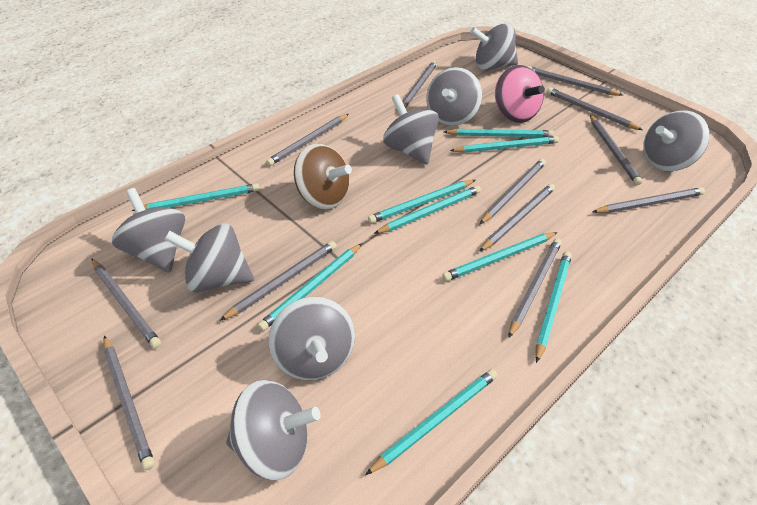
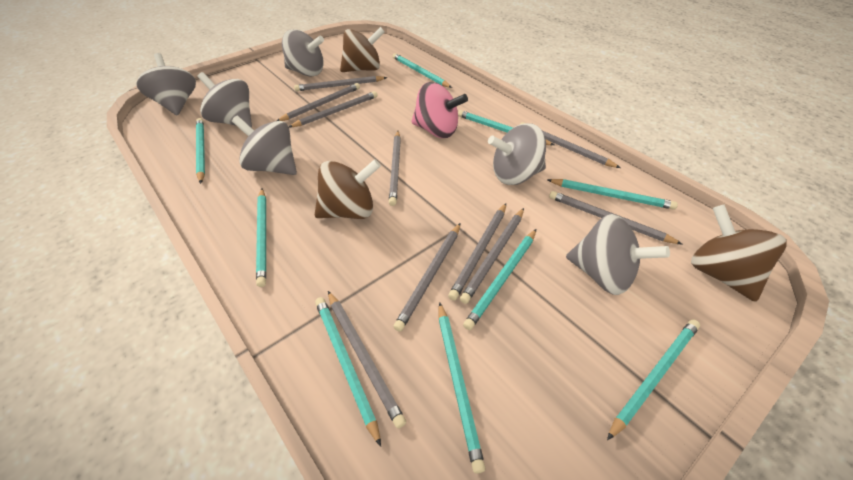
brown spinning top: [294,143,352,210] = 1 -> [315,159,381,219] [340,27,384,72] [691,204,787,302] = 3
grey pencil: [91,258,161,348] [103,336,155,470] [220,241,337,321] [266,114,349,166] [402,61,437,108] [479,184,555,252] [480,159,546,224] [508,238,562,338] [527,66,623,96] [547,87,643,130] [590,115,642,185] [592,187,705,213] = 12 -> [277,83,360,121] [289,91,378,127] [294,76,387,91] [328,291,406,429] [389,131,401,206] [393,223,461,332] [448,203,506,300] [460,208,524,304] [521,122,620,168] [549,191,683,245] = 10
grey spinning top: [112,188,185,273] [164,223,254,292] [226,380,321,480] [268,297,355,380] [383,94,439,165] [426,67,482,126] [470,23,518,71] [643,110,709,171] = 8 -> [136,53,196,116] [198,72,252,128] [232,115,297,175] [282,29,324,77] [488,123,546,185] [566,214,670,295] = 6

